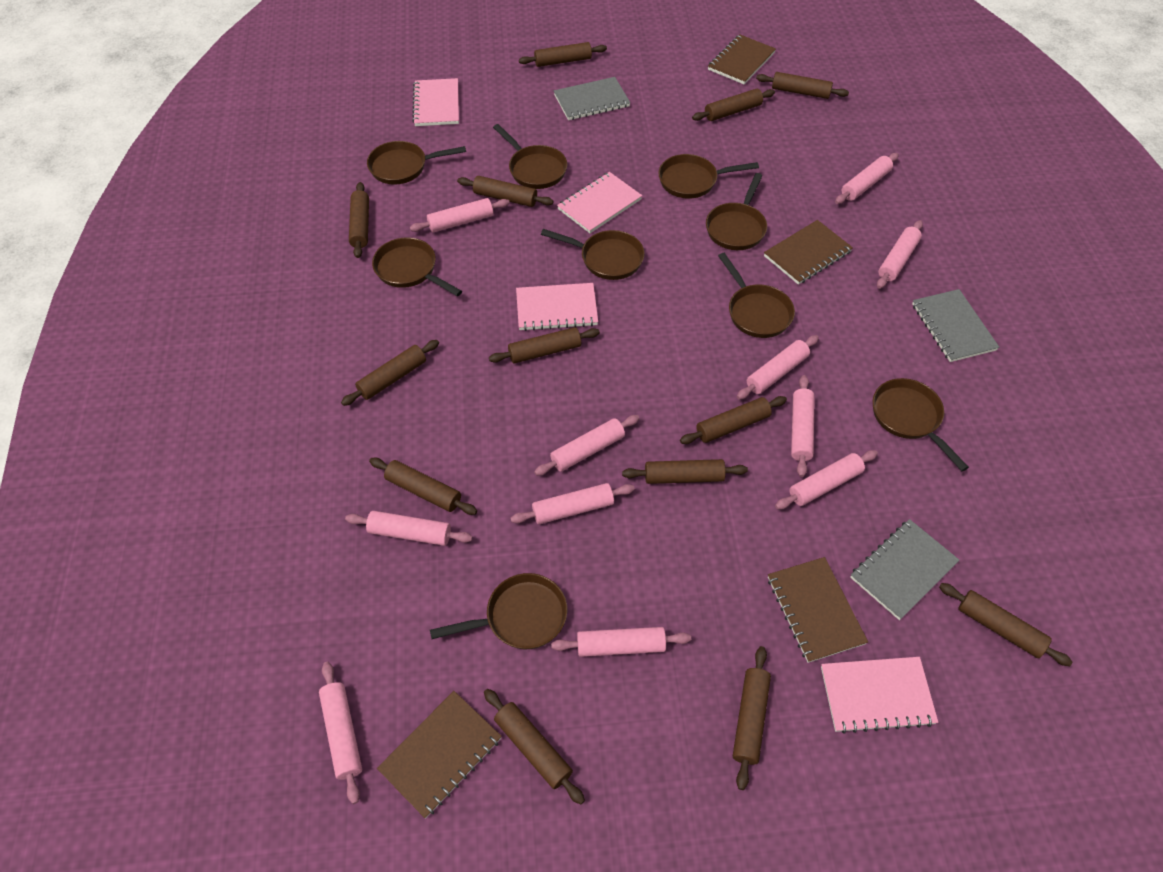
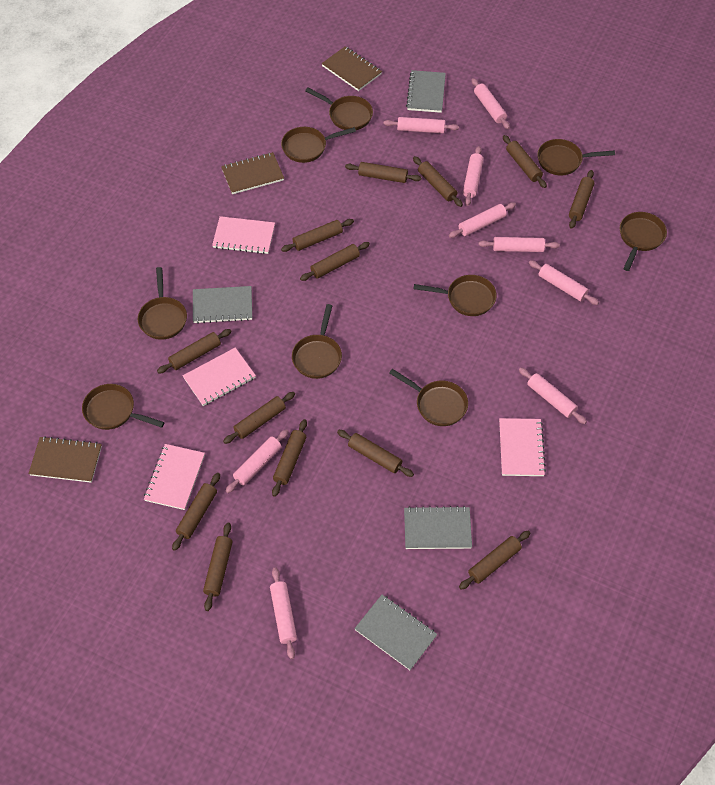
brown notebook: [377,691,502,818] [708,34,776,84] [764,220,853,285] [768,557,868,663] = 4 -> [28,436,102,483] [221,152,284,194] [322,46,382,91] = 3
grey notebook: [554,77,630,120] [850,519,959,620] [912,289,999,362] = 3 -> [193,286,252,323] [354,595,437,670] [404,506,472,549] [406,70,446,113] = 4
pink rolling pin: [319,662,362,804] [345,511,473,546] [410,198,510,233] [511,483,635,524] [534,415,640,476] [551,627,691,657] [737,335,819,400] [775,450,878,509] [791,375,815,477] [835,153,899,204] [877,220,923,289] = 11 -> [226,429,289,493] [270,567,297,659] [384,117,459,133] [449,202,516,238] [463,146,483,206] [472,78,510,129] [478,237,560,252] [519,368,587,424] [529,260,599,305] = 9

